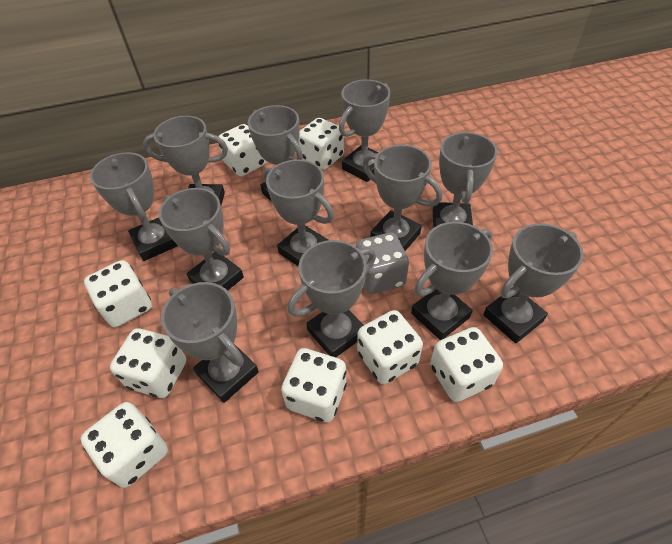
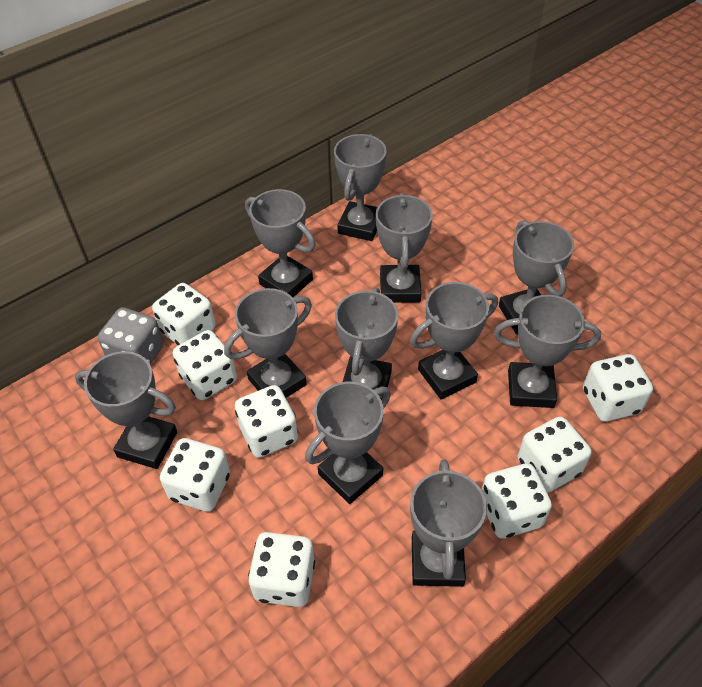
grey trophy: [90,152,178,261] [143,116,228,205] [159,188,244,291] [161,282,259,403] [248,105,303,202] [263,159,334,266] [288,240,376,357] [339,79,390,182] [363,145,442,251] [411,222,493,340] [433,131,497,228] [483,224,584,343] = 12 -> [75,351,177,469] [224,288,312,398] [245,189,316,297] [305,382,391,504] [334,134,387,241] [335,287,398,400] [376,193,433,303] [410,282,498,399] [410,459,487,587] [494,295,601,408] [499,220,574,335] = 11

